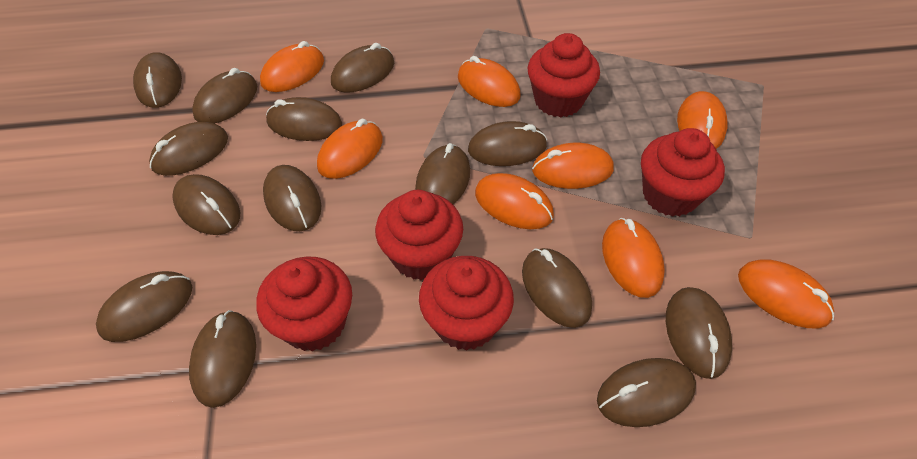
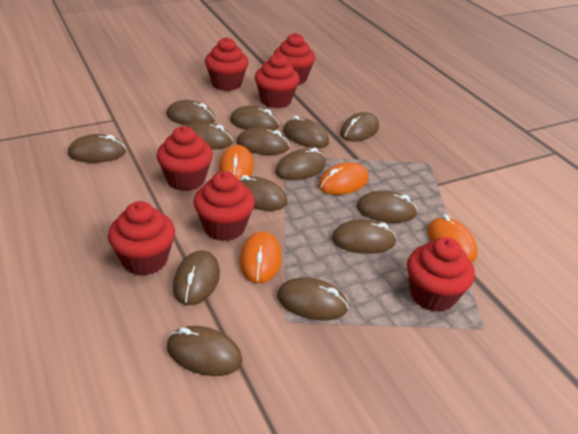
orange mouse: [260,41,324,92] [317,119,383,179] [458,56,521,107] [475,173,554,229] [532,143,614,189] [602,218,665,298] [677,91,727,149] [738,259,834,328] = 8 -> [219,145,254,179] [239,231,282,283] [318,162,369,195] [427,214,477,263] = 4
red cupcake: [256,256,352,352] [375,190,463,280] [419,256,514,351] [527,33,600,117] [641,128,725,217] = 5 -> [108,201,175,276] [157,126,213,191] [194,171,255,241] [205,37,249,91] [255,53,300,108] [273,33,315,85] [407,237,475,312] = 7

